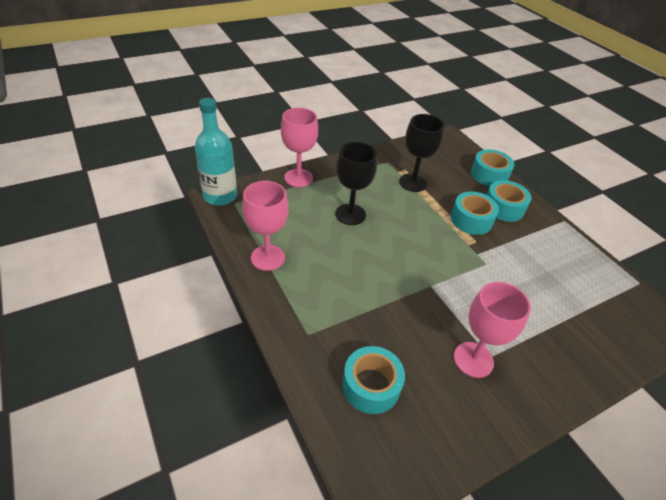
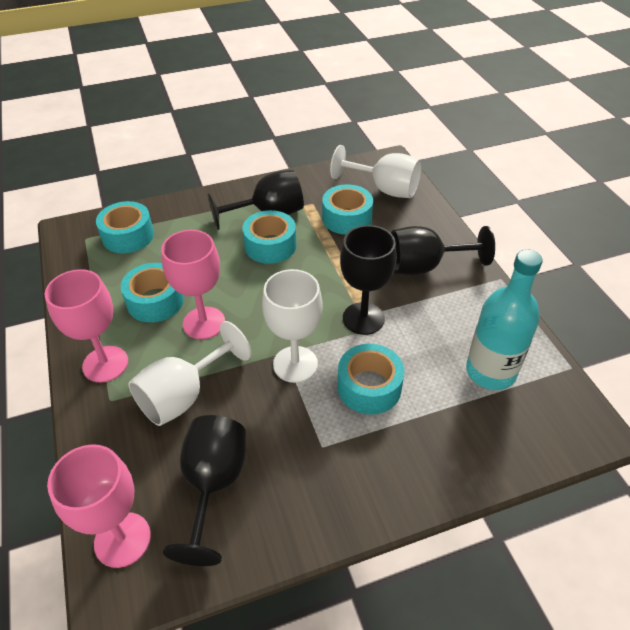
black goblet: [335,142,377,225] [399,114,444,192] = 2 -> [163,415,246,566] [207,170,304,230] [340,225,397,335] [391,226,495,275] = 4
turquoise tape: [342,346,405,414] [451,192,499,235] [471,149,514,186] [487,180,532,222] = 4 -> [96,201,154,253] [121,263,184,322] [242,210,296,264] [322,184,373,235] [337,344,404,414] = 5
white goblet: none = 0 -> [128,321,251,426] [262,269,323,383] [330,145,422,198] = 3

